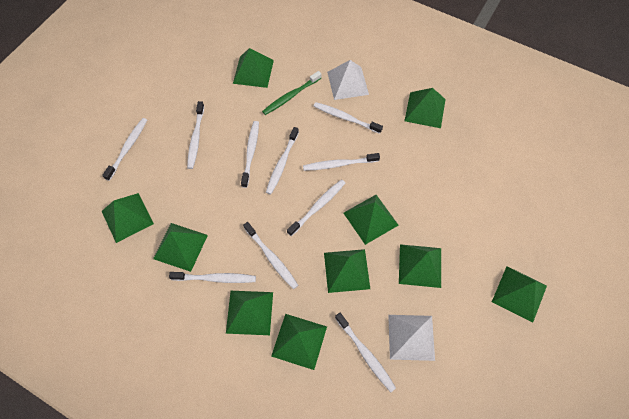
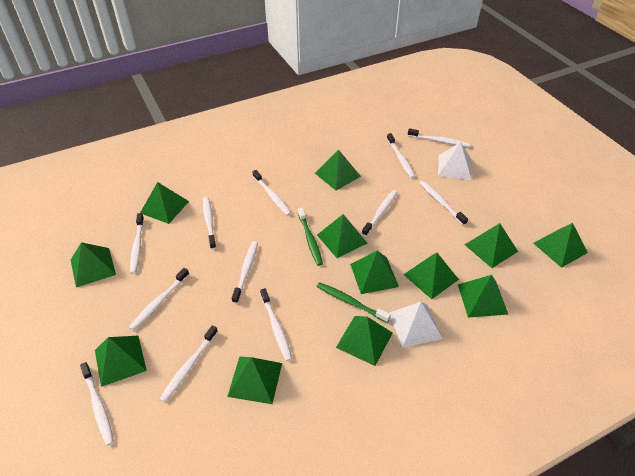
green pyramid: [102,193,154,243] [153,223,208,272] [226,291,273,335] [233,48,274,88] [271,314,327,370] [324,249,370,293] [344,195,399,245] [399,244,441,288] [404,88,446,128] [492,266,547,323] = 10 -> [71,242,116,287] [95,336,147,387] [140,182,189,224] [227,357,282,404] [315,150,361,190] [317,214,367,258] [336,316,393,366] [350,251,399,294] [403,253,459,299] [458,275,509,318] [465,223,518,268] [533,223,588,268] = 12
green toothbrush: [262,71,321,115] = 1 -> [298,207,323,266] [317,282,391,323] = 2
white toothbrush: [102,118,147,181] [169,272,256,283] [187,101,204,169] [241,121,259,188] [243,222,298,289] [266,127,299,194] [287,179,345,236] [303,153,380,171] [314,102,383,134] [335,313,396,392] = 10 -> [80,362,114,446] [129,268,189,331] [130,213,144,274] [159,325,218,403] [203,196,216,249] [232,241,258,304] [253,170,291,216] [260,288,292,361] [362,190,398,236] [387,133,415,178] [408,128,470,147] [419,180,468,225] = 12

